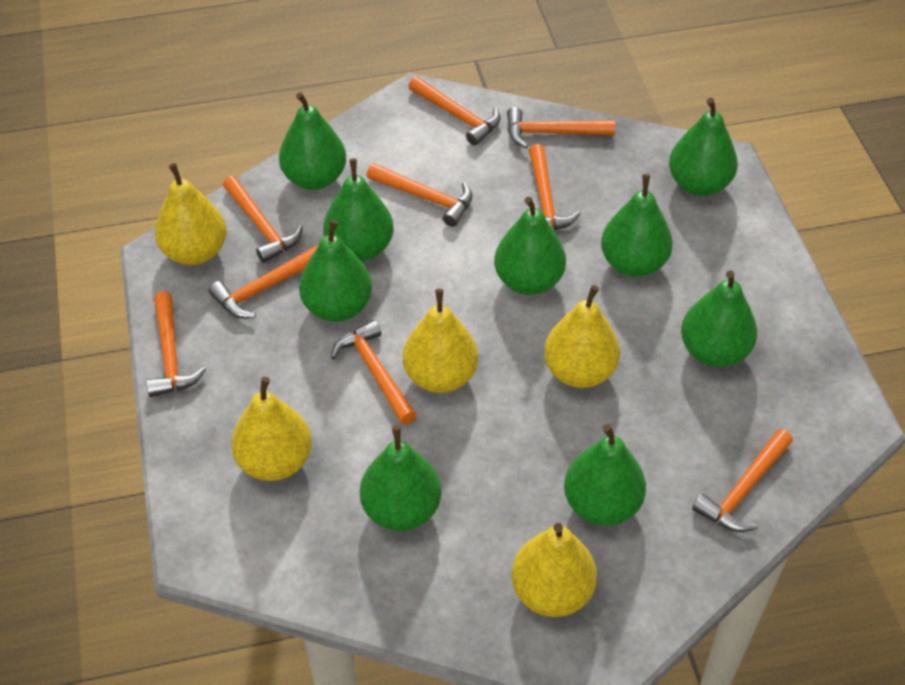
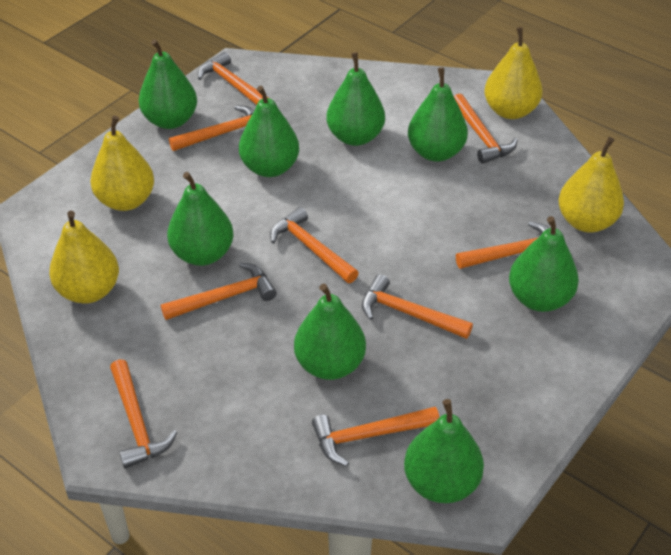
green pear: [279,92,346,190] [299,219,372,322] [323,158,394,261] [360,425,441,531] [494,197,566,295] [564,424,646,525] [601,174,673,277] [669,98,738,196] [681,270,757,367] = 9 -> [139,39,197,129] [167,172,234,266] [239,86,299,177] [294,284,366,380] [327,52,385,146] [404,399,484,503] [408,67,468,162] [509,216,579,312] = 8
yellow pear: [155,163,227,265] [231,377,312,481] [403,288,478,393] [511,523,597,617] [544,285,620,388] = 5 -> [49,211,119,303] [90,116,154,211] [484,27,542,119] [559,137,624,232] = 4

